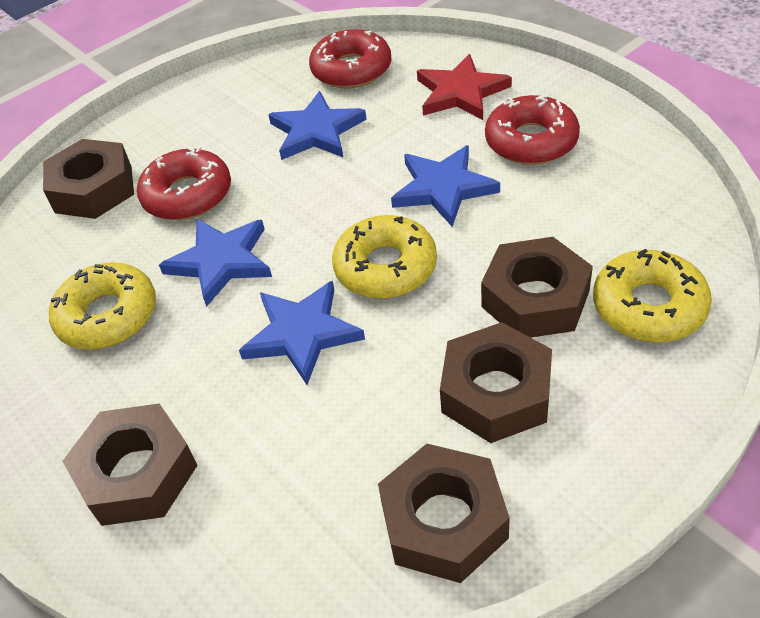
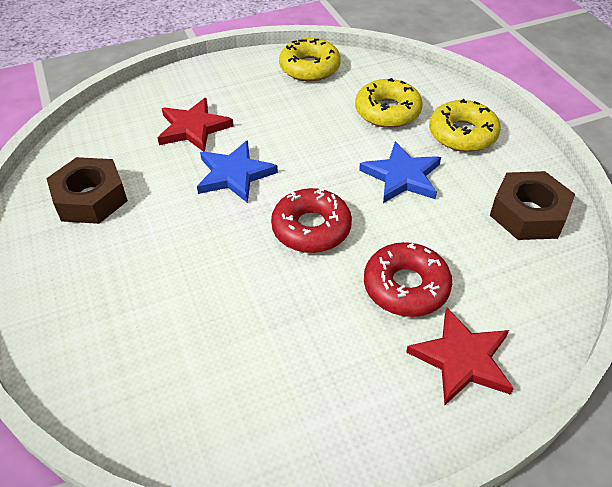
blue star: [159,219,272,307] [239,281,365,385] [268,91,367,160] [391,145,500,227] = 4 -> [197,140,278,203] [359,141,441,203] = 2
brown nut: [43,139,134,219] [63,403,198,526] [378,444,510,583] [440,322,552,443] [481,237,593,338] = 5 -> [46,157,128,224] [490,171,575,240] = 2
red donut: [137,147,231,220] [309,29,392,88] [485,95,580,165] = 3 -> [271,188,352,253] [364,242,452,317] = 2
red star: [417,54,512,120] = 1 -> [158,98,234,152] [406,308,514,405] = 2

